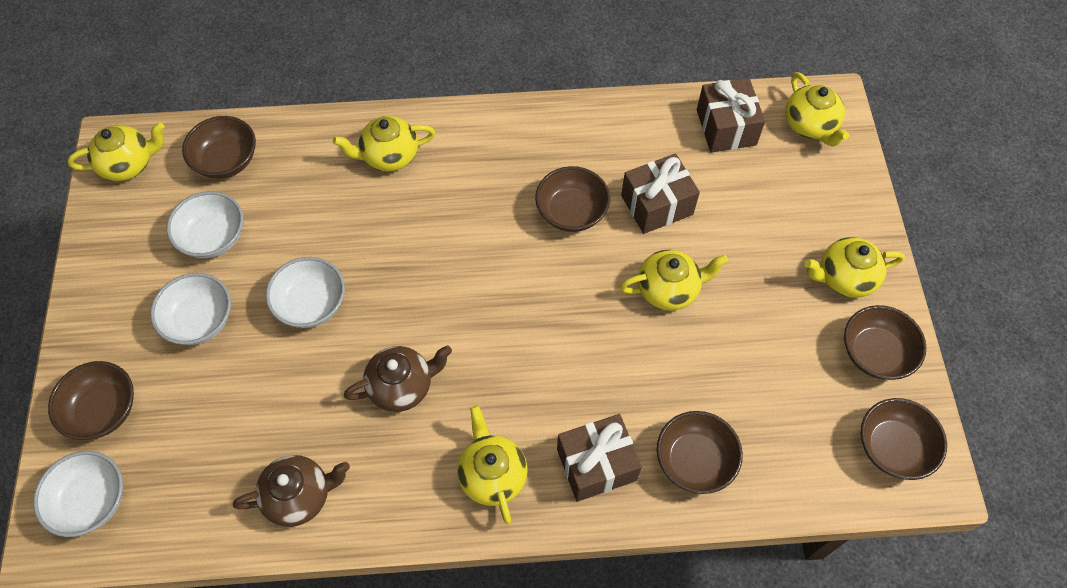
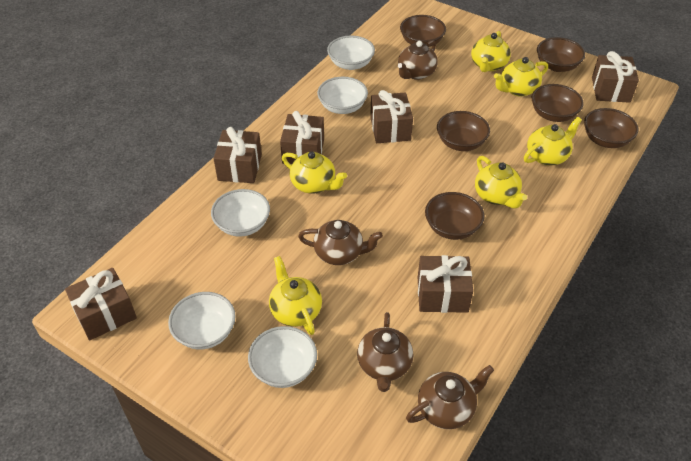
brown gift: [557,414,642,502] [621,153,700,234] [697,78,765,153] = 3 -> [65,268,137,341] [214,127,262,183] [280,111,324,164] [370,90,413,143] [418,255,473,313] [592,51,639,103] = 6
brown teapot: [233,455,350,527] [344,345,452,412] = 2 -> [298,220,383,265] [357,312,413,392] [398,40,437,80] [406,365,494,429] = 4
white bowl: [33,451,123,537] [150,273,231,345] [167,191,244,258] [266,257,345,328] = 4 -> [168,292,236,350] [211,189,270,237] [248,326,317,388] [317,77,368,114] [327,35,375,70] = 5

